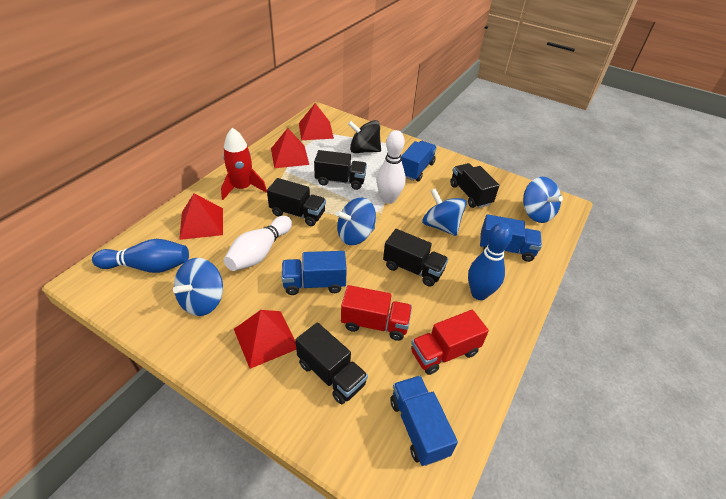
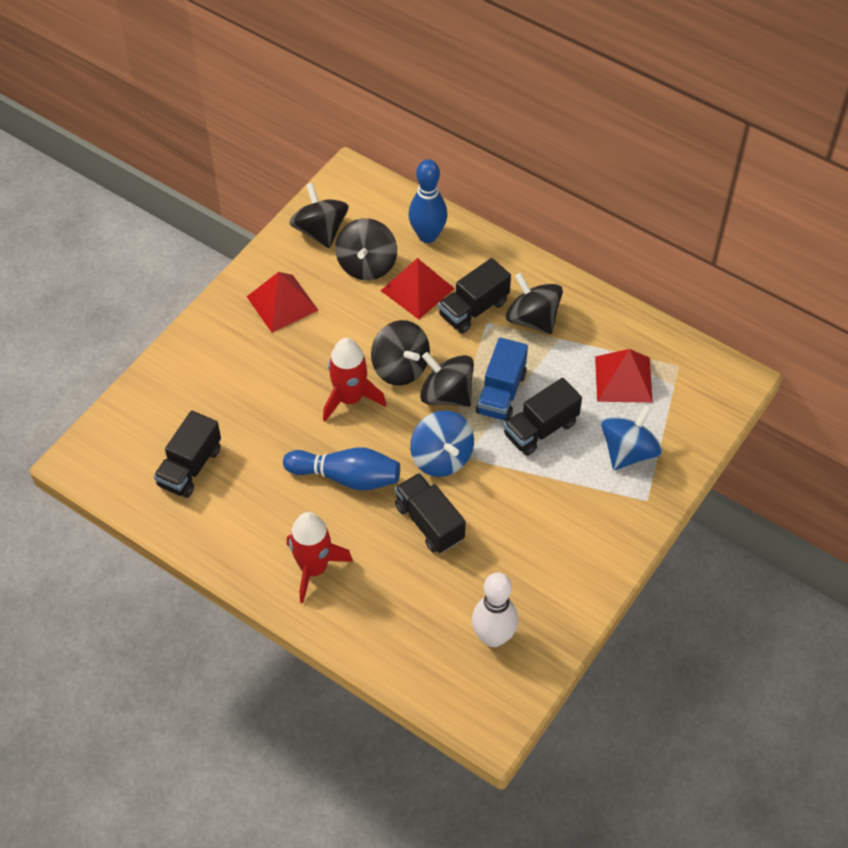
black spinning top: [348,120,381,153] = 1 -> [289,183,349,248] [335,218,397,280] [371,320,430,385] [420,352,474,407] [506,273,563,334] = 5
black truck: [267,178,326,226] [295,322,368,404] [314,150,367,190] [383,229,448,287] [450,163,499,208] = 5 -> [154,410,221,498] [395,473,466,553] [438,258,511,334] [504,378,582,456] = 4
blue spinning top: [173,258,223,316] [335,197,376,245] [422,188,467,236] [523,177,563,223] = 4 -> [410,410,474,477] [601,404,662,470] = 2
blue truck: [282,251,347,295] [390,376,458,466] [401,141,437,181] [480,214,542,262] = 4 -> [476,338,528,421] = 1
red pyramid: [179,193,223,240] [234,310,296,369] [271,128,309,168] [299,103,334,140] = 4 -> [247,272,318,333] [381,258,455,319] [595,349,653,403] = 3
red rocket: [221,128,267,200] = 1 -> [287,512,353,603] [323,338,386,422] = 2
red truck: [341,285,412,341] [411,310,489,375] = 2 -> none = 0
white bowling pin: [224,216,292,271] [377,130,406,204] = 2 -> [472,572,518,647] = 1

